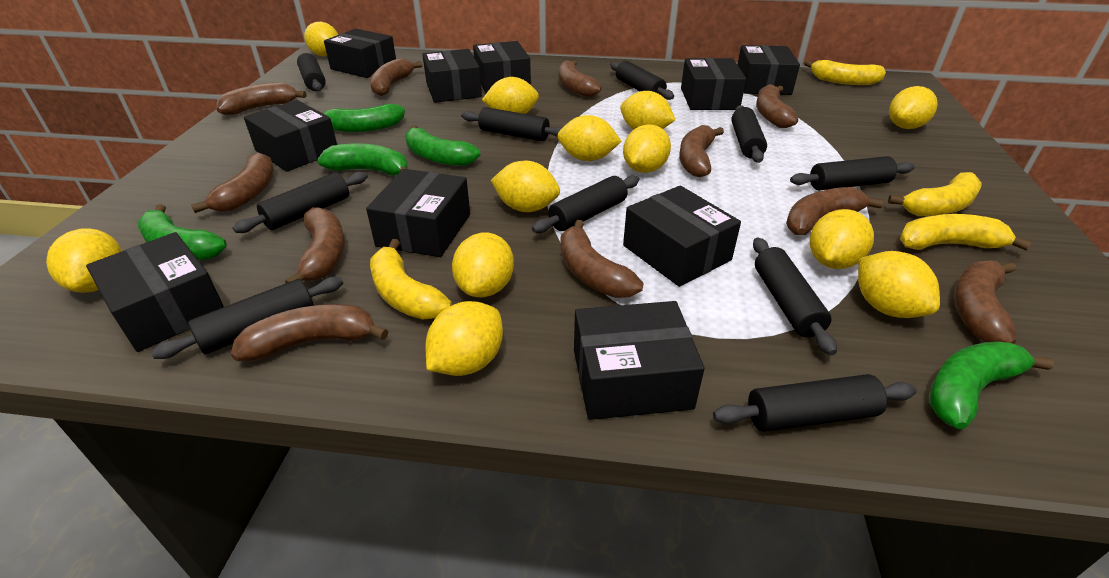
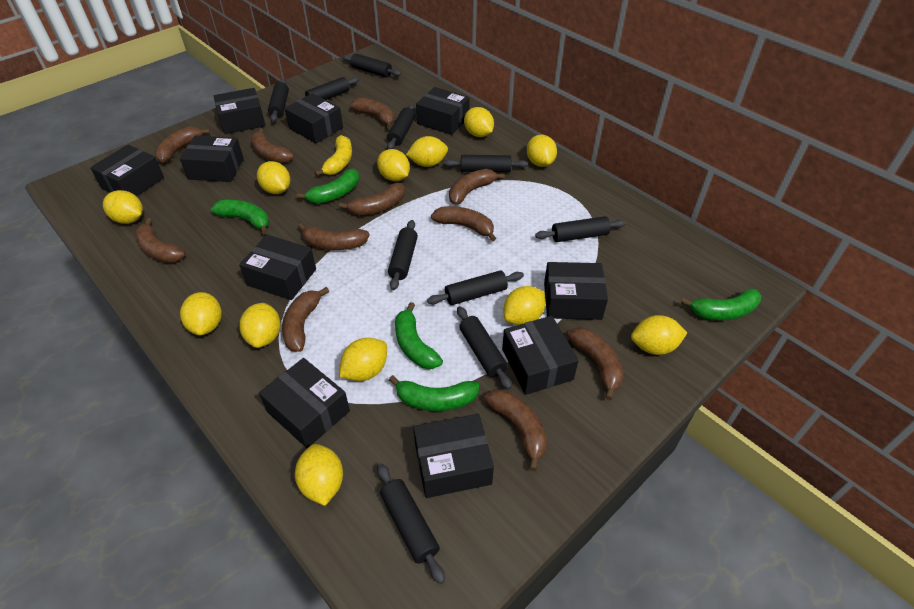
yellow banana: [370,239,452,320] [805,60,886,85] [888,172,982,216] [900,214,1032,250] = 4 -> [315,135,352,176] = 1

